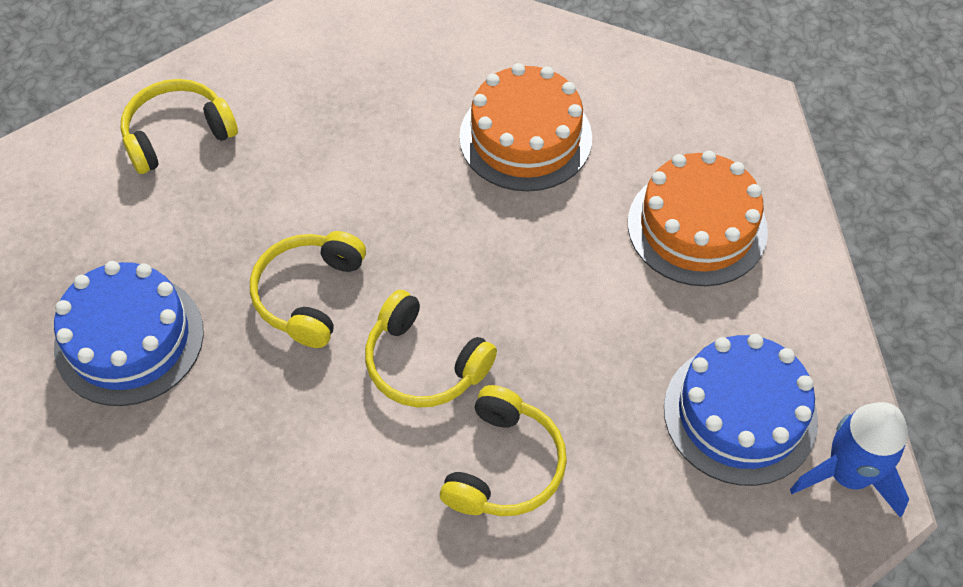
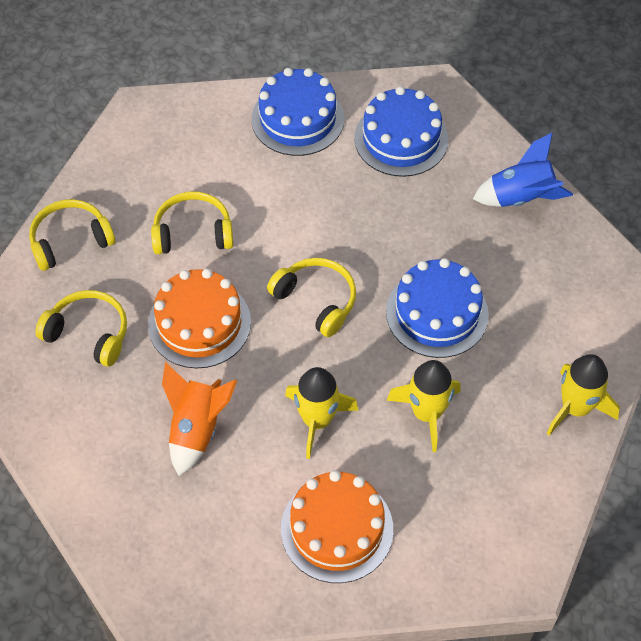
blue cake: [54,261,204,406] [664,334,818,486] = 2 -> [251,68,344,156] [354,86,448,177] [386,258,489,358] = 3
orange rocket: none = 0 -> [162,362,237,476] = 1
yellow rocket: none = 0 -> [285,367,359,459] [386,360,461,452] [546,354,620,436] = 3

